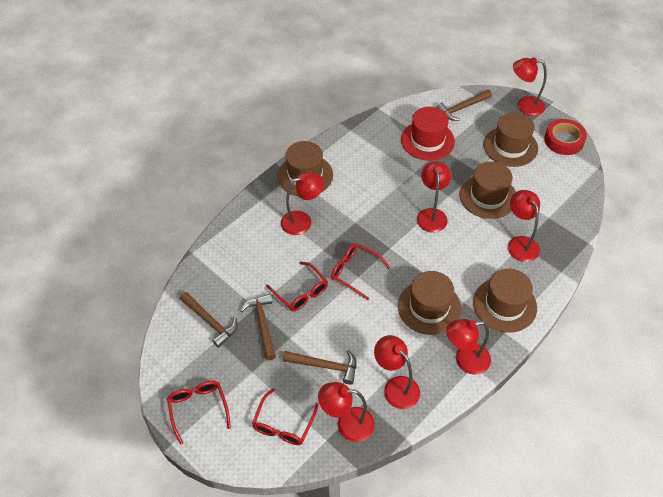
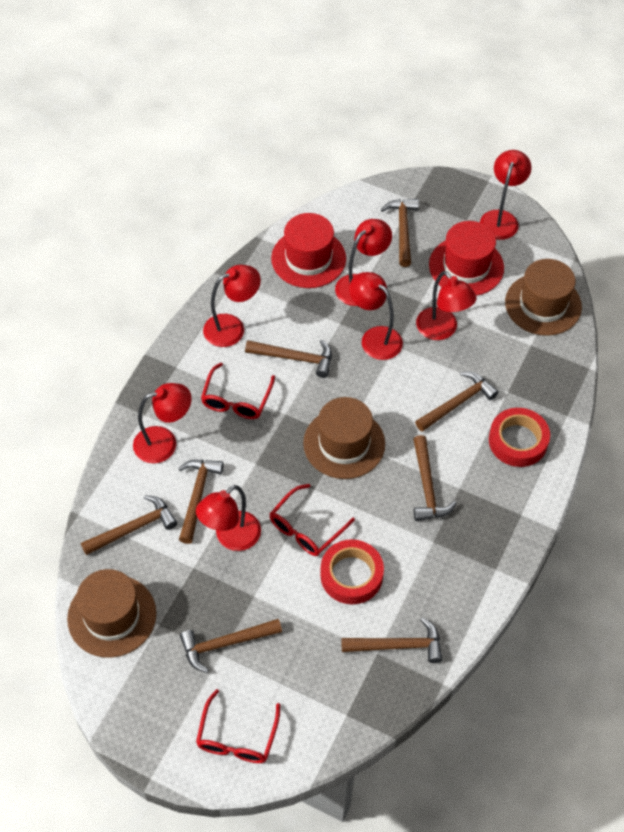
brown hammer: [180,292,237,348] [240,294,276,360] [283,350,357,385] [436,90,492,121] = 4 -> [81,495,177,555] [178,460,224,544] [180,619,282,673] [245,340,332,378] [341,617,443,663] [381,199,419,267] [413,435,457,521] [415,372,498,432] = 8
brown hat: [278,141,333,196] [398,271,461,335] [460,161,516,219] [473,269,537,333] [483,112,538,167] = 5 -> [67,569,156,658] [303,397,385,479] [505,259,582,336] = 3
red glasses: [167,381,231,445] [252,388,319,445] [266,262,328,311] [331,243,390,300] = 4 -> [196,689,280,763] [201,363,275,419] [270,484,355,556] = 3
red hat: [401,107,455,161] = 1 -> [271,213,346,288] [429,221,504,296] = 2
red tape: [544,119,587,155] = 1 -> [320,539,384,604] [489,408,550,467] = 2

